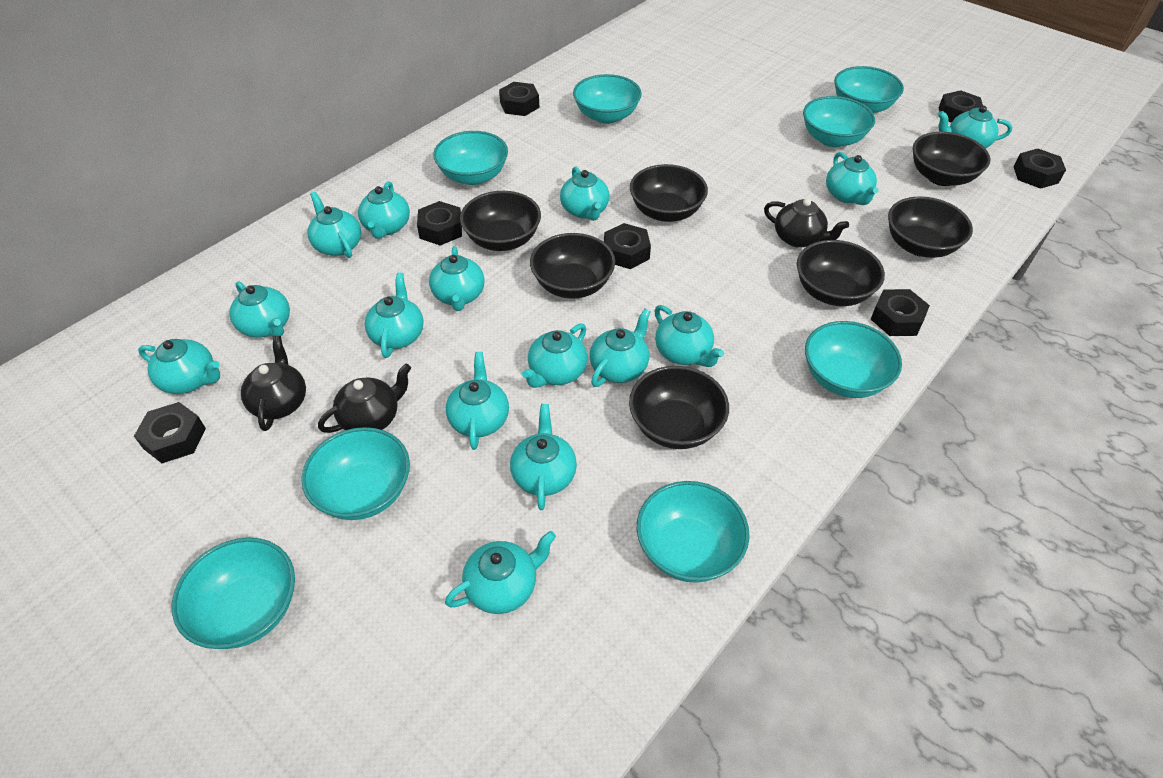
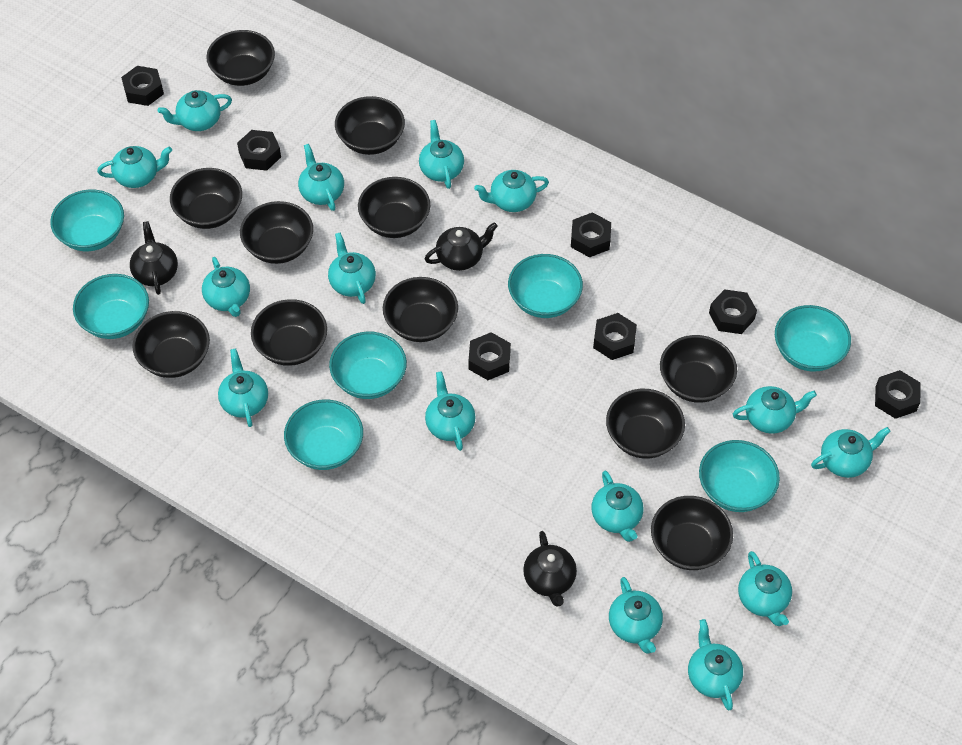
black bowl: [460,191,541,251] [530,233,615,299] [629,366,729,449] [630,164,708,222] [797,240,885,306] [888,196,973,258] [913,132,990,186] = 7 -> [132,311,210,378] [170,168,242,229] [206,30,275,86] [240,201,313,264] [251,299,327,366] [335,96,405,155] [358,177,430,238] [383,277,458,342] [606,389,685,459] [651,496,733,570] [660,335,737,403] = 11
turquoise bowl: [172,537,295,649] [301,427,410,520] [433,131,508,185] [573,74,642,124] [637,481,750,583] [803,96,875,147] [805,321,902,398] [834,66,904,113] = 8 -> [50,190,124,251] [73,274,149,339] [284,399,363,470] [329,332,407,399] [508,254,583,318] [699,440,780,512] [775,305,851,372] = 7

